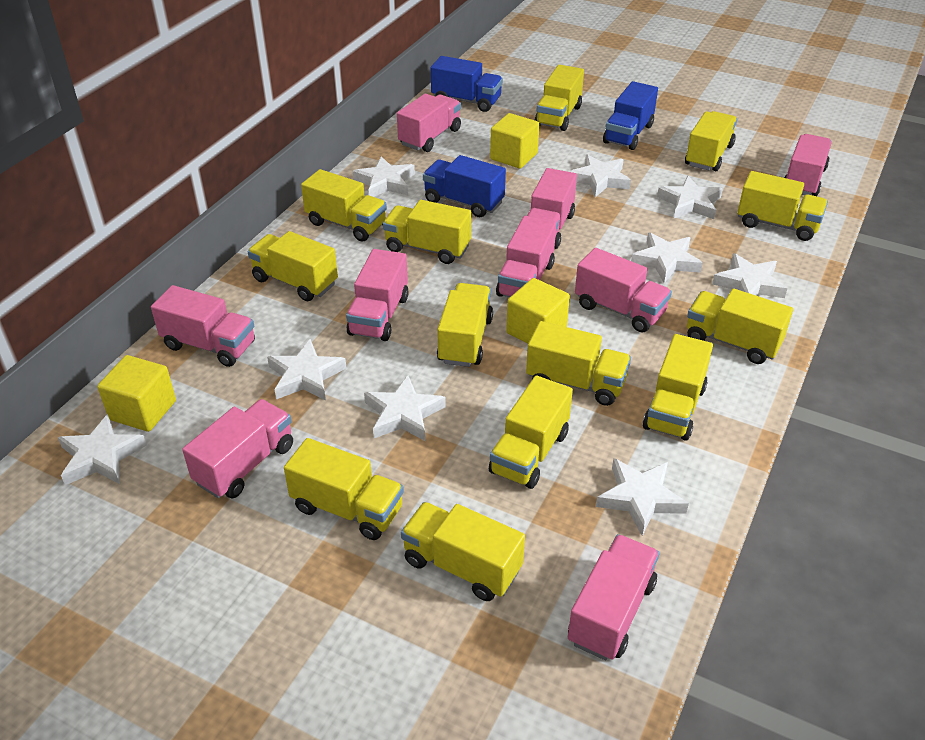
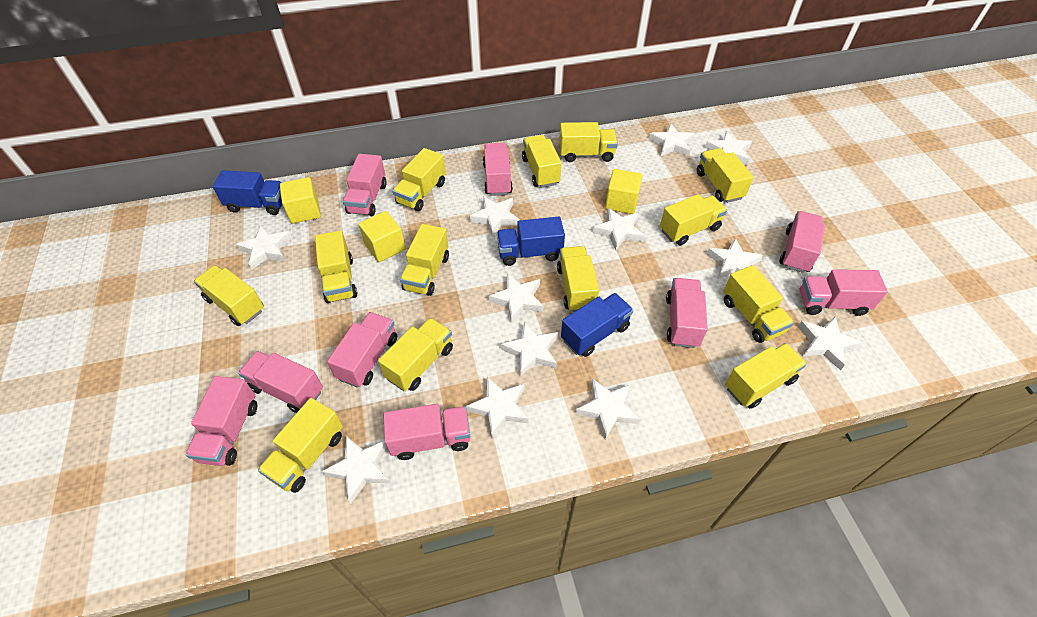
white star: [58,414,147,485] [267,339,346,400] [353,156,415,197] [364,375,446,441] [569,154,631,197] [596,459,689,536] [631,232,703,283] [657,176,723,219] [712,253,788,298] = 9 -> [236,226,292,269] [322,436,391,504] [466,377,529,438] [469,196,520,237] [489,273,544,323] [501,321,558,376] [576,378,641,440] [593,208,645,251] [649,123,695,157] [705,131,752,165] [707,238,763,279] [798,317,862,370] = 12

